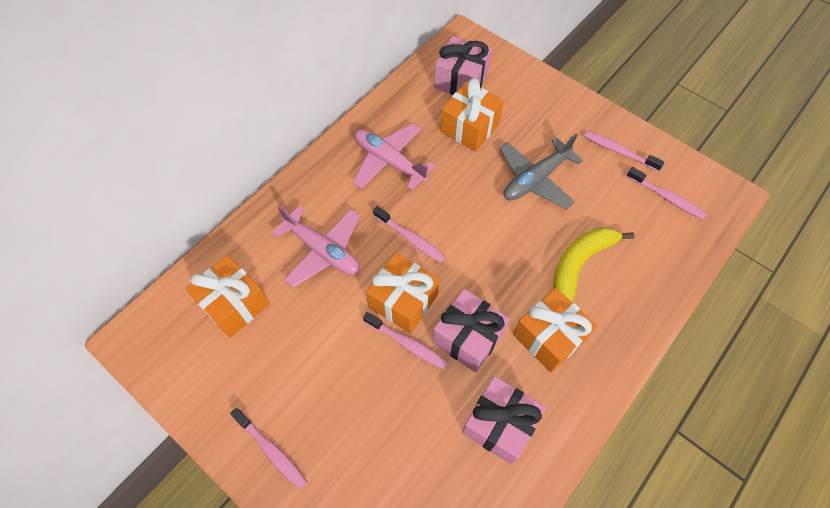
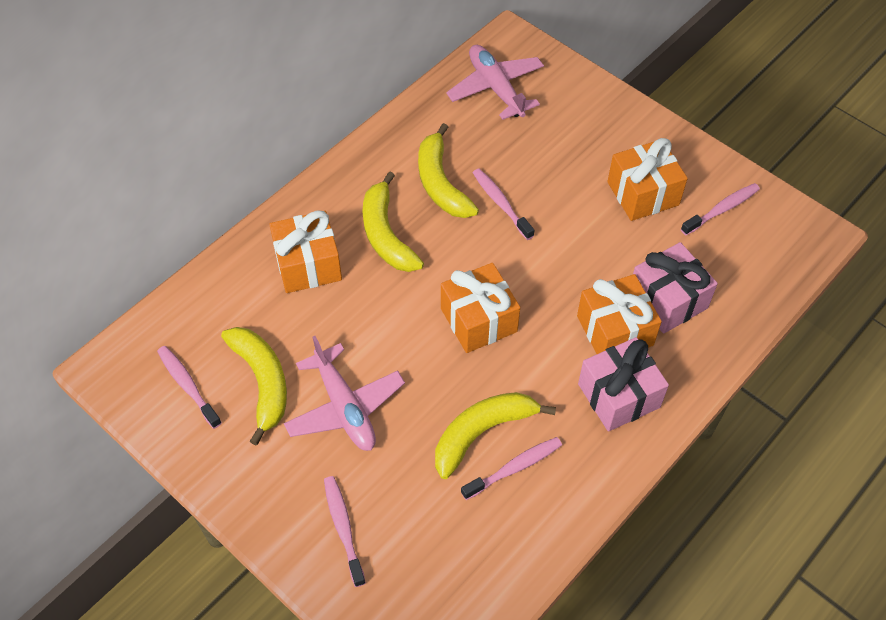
grey plane: [499,134,583,209] = 1 -> none = 0
pink gift: [433,289,510,373] [434,36,491,95] [462,376,546,464] = 3 -> [578,337,669,432] [633,242,718,334] = 2
yellow banana: [553,227,634,302] = 1 -> [221,327,287,445] [363,171,424,272] [418,123,479,218] [435,392,556,479] = 4

